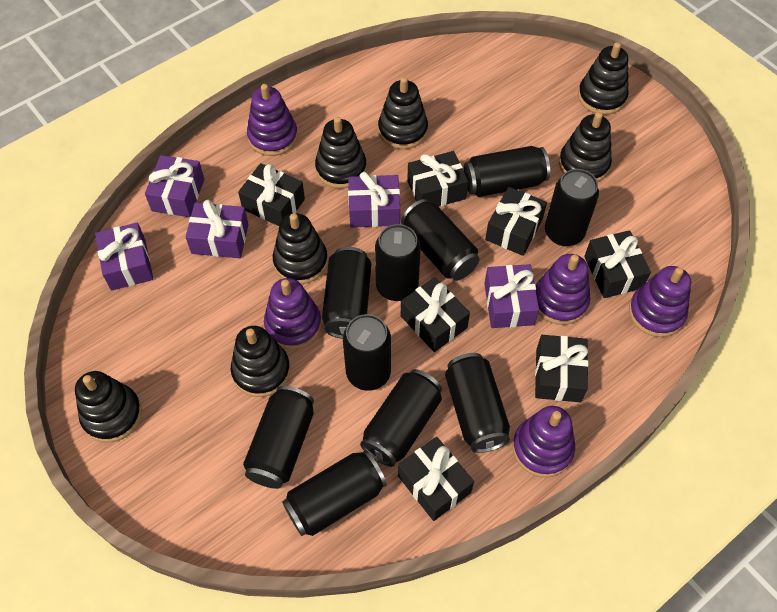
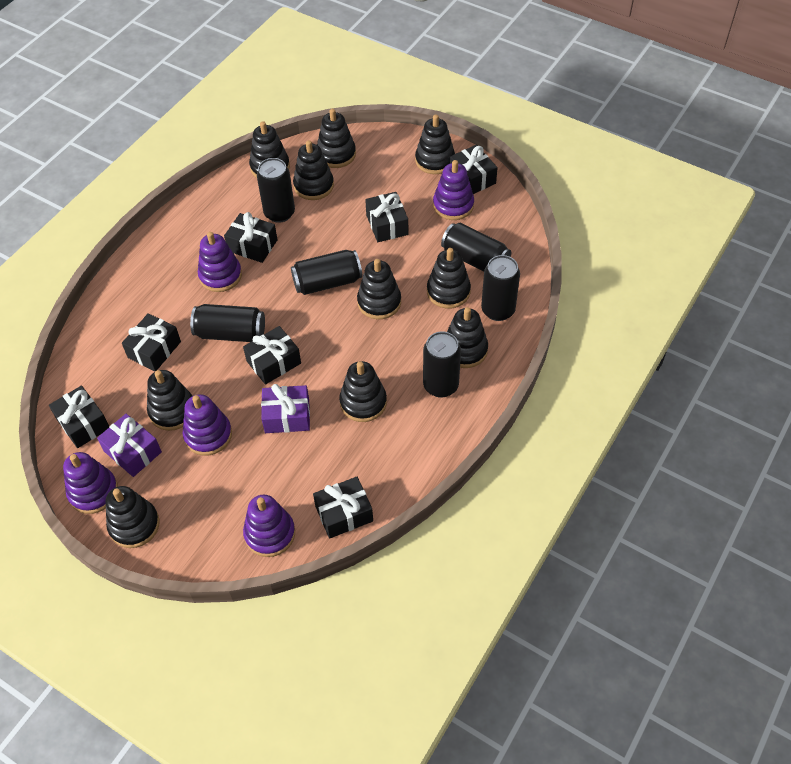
black can: [243,386,314,489] [282,450,387,536] [322,247,371,339] [343,314,391,391] [360,369,442,467] [375,224,421,301] [401,199,480,281] [445,353,510,453] [464,146,550,197] [545,169,599,246] = 10 -> [190,304,265,342] [257,158,295,223] [291,250,362,295] [423,331,461,398] [441,223,511,272] [481,255,520,321] = 6
black stacking toy: [75,371,142,443] [231,326,290,397] [273,213,328,284] [315,117,367,189] [378,77,428,149] [559,112,612,182] [578,42,629,115] = 7 -> [105,486,160,548] [147,370,192,431] [249,121,290,178] [293,140,334,200] [317,109,356,168] [339,361,387,422] [357,259,401,319] [415,115,455,174] [427,248,471,309] [447,307,488,368] = 10
purple gift: [95,223,153,291] [145,155,204,217] [186,200,249,258] [348,172,400,228] [484,264,539,328] = 5 -> [97,414,162,477] [261,384,310,433] = 2

